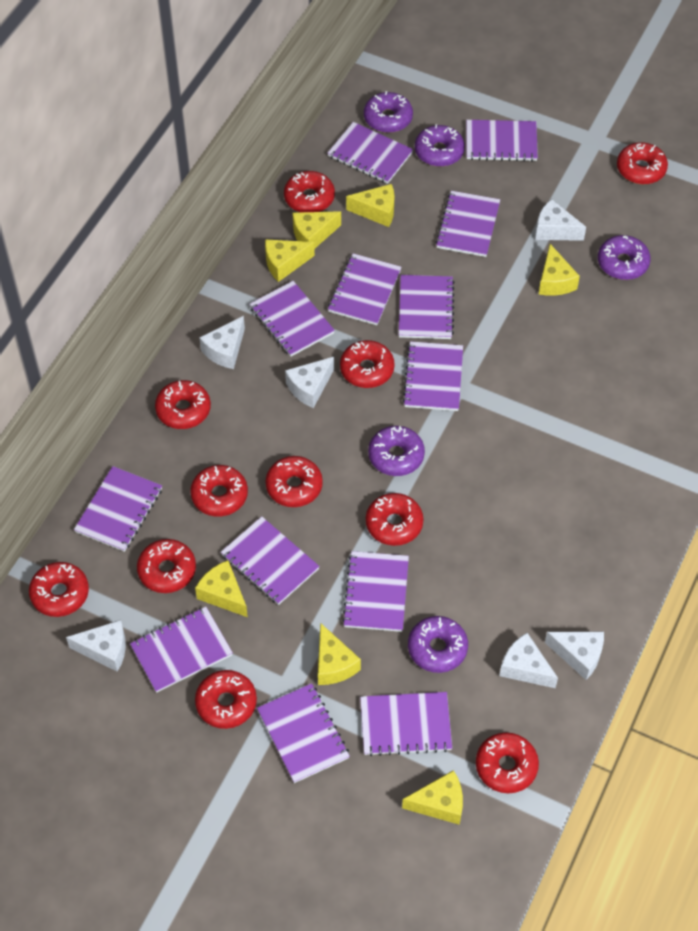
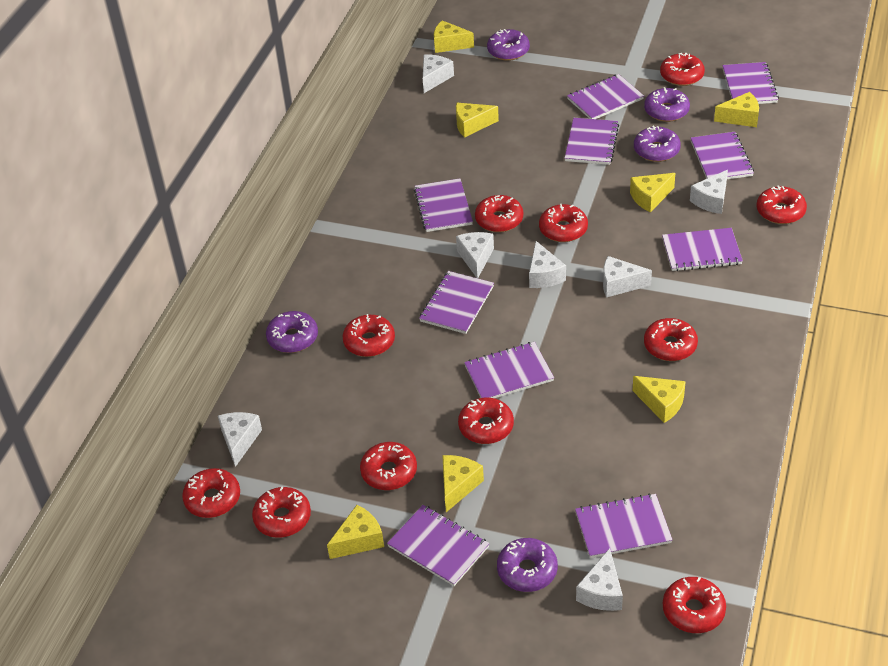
purple notebook: [74,466,162,552] [130,607,233,693] [221,516,320,605] [250,281,335,357] [257,683,350,783] [328,122,413,184] [328,253,402,325] [342,551,409,632] [360,692,452,756] [399,275,455,339] [403,341,463,411] [436,191,500,257] [466,120,538,162] = 13 -> [387,505,489,586] [414,178,473,232] [419,271,494,334] [464,342,554,398] [565,118,619,165] [567,74,644,119] [575,493,673,558] [662,228,743,271] [691,132,754,179] [722,62,779,104] = 10
white cheese: [66,620,126,672] [199,316,245,369] [285,357,334,408] [499,633,558,688] [535,199,586,241] [545,631,604,680] = 6 -> [218,412,262,467] [423,54,454,93] [456,232,494,278] [529,241,566,288] [576,548,623,611] [603,256,652,298] [690,170,728,214] = 7

